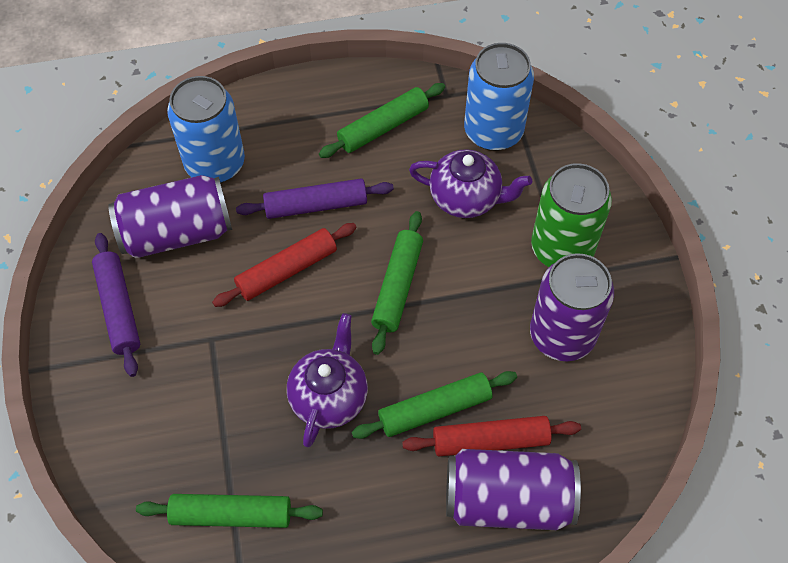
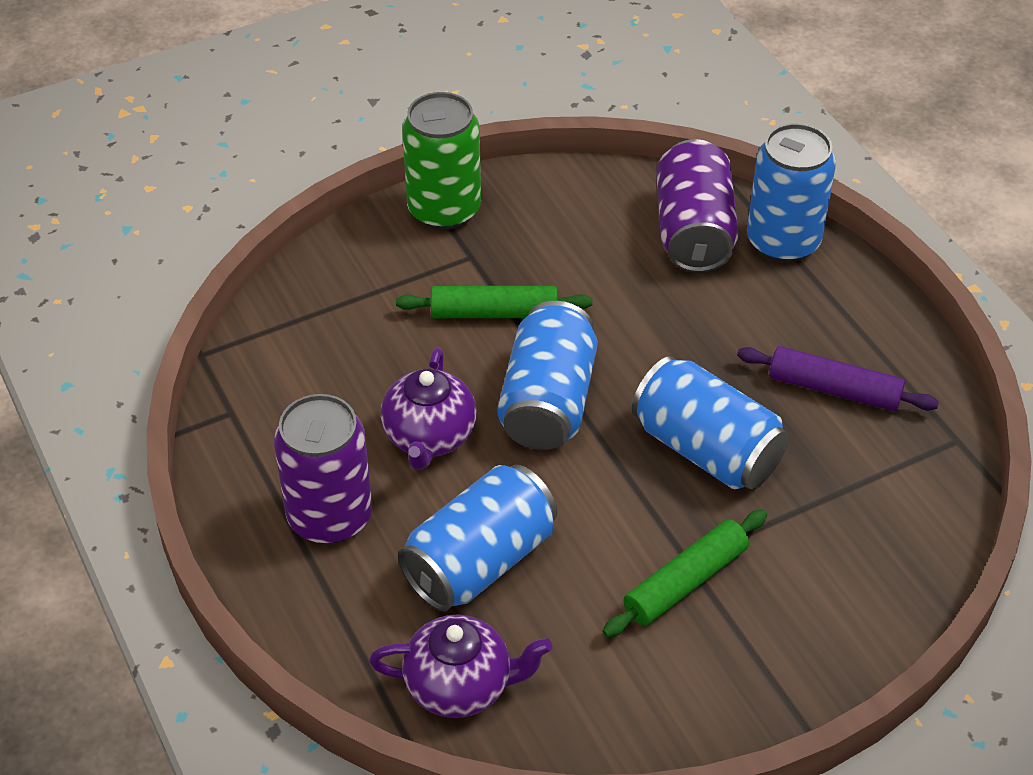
blue can: [167,76,245,183] [464,43,534,151] = 2 -> [398,465,557,612] [497,301,597,450] [632,356,789,490] [747,123,836,263] = 4
green rolling pin: [136,494,323,528] [319,83,445,158] [352,371,517,439] [371,211,423,355] = 4 -> [396,286,593,318] [602,510,767,638] = 2
purple can: [108,175,232,258] [446,449,581,530] [530,253,614,361] = 3 -> [274,394,372,544] [656,139,738,273] = 2
purple rolling pin: [92,233,140,377] [236,179,394,219] = 2 -> [737,346,939,411] = 1
red rolling pin: [212,223,357,307] [402,416,581,456] = 2 -> none = 0

